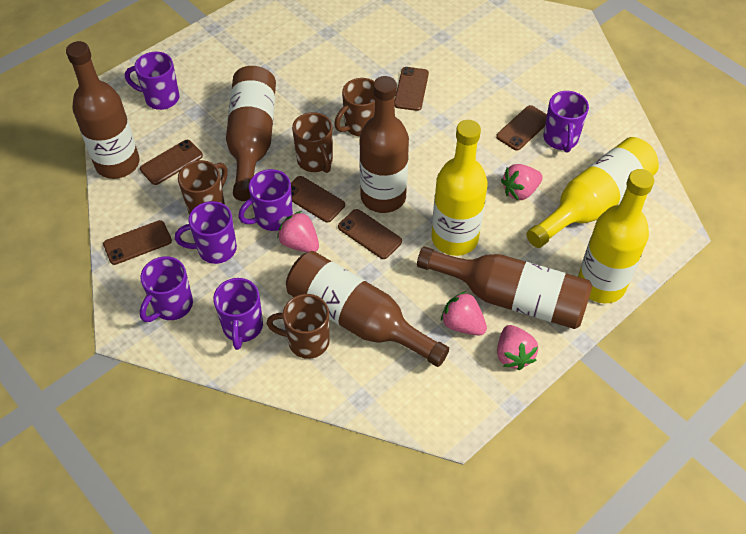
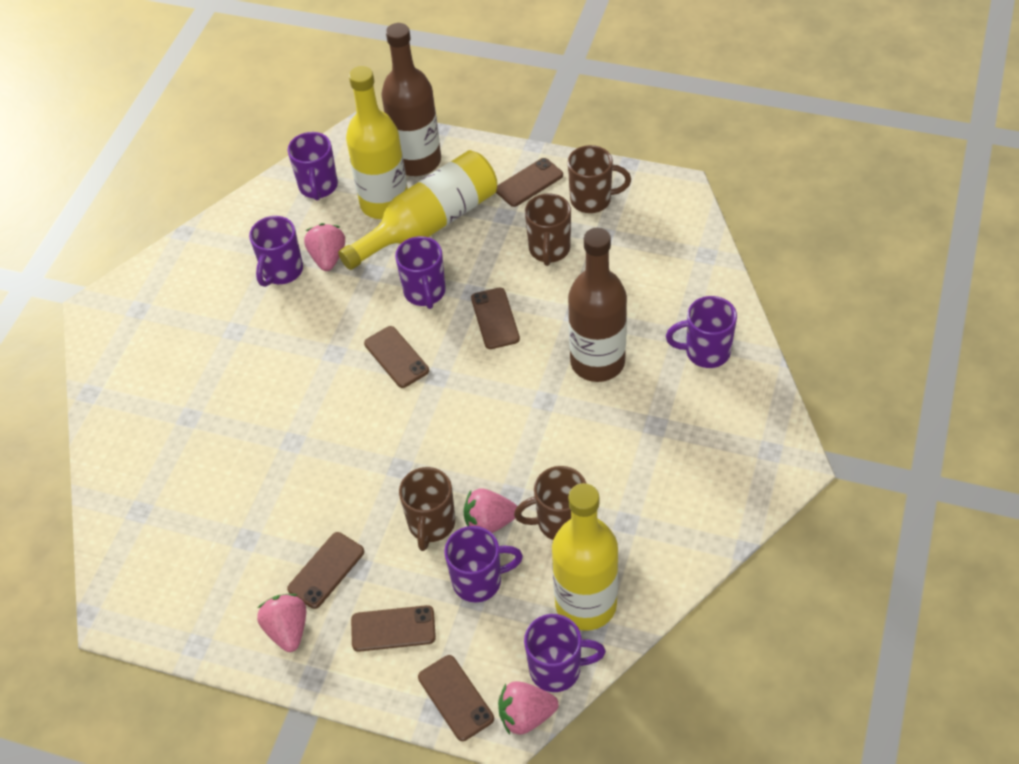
brown bottle: [66,41,140,179] [226,66,276,201] [286,251,449,367] [359,76,409,213] [417,247,592,329] = 5 -> [381,23,441,176] [568,228,627,382] = 2

